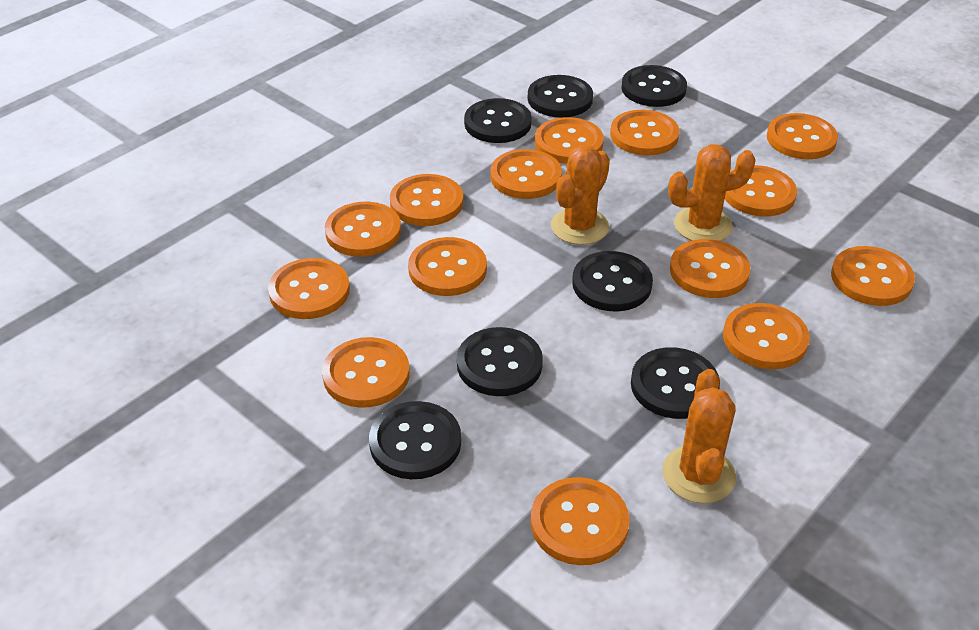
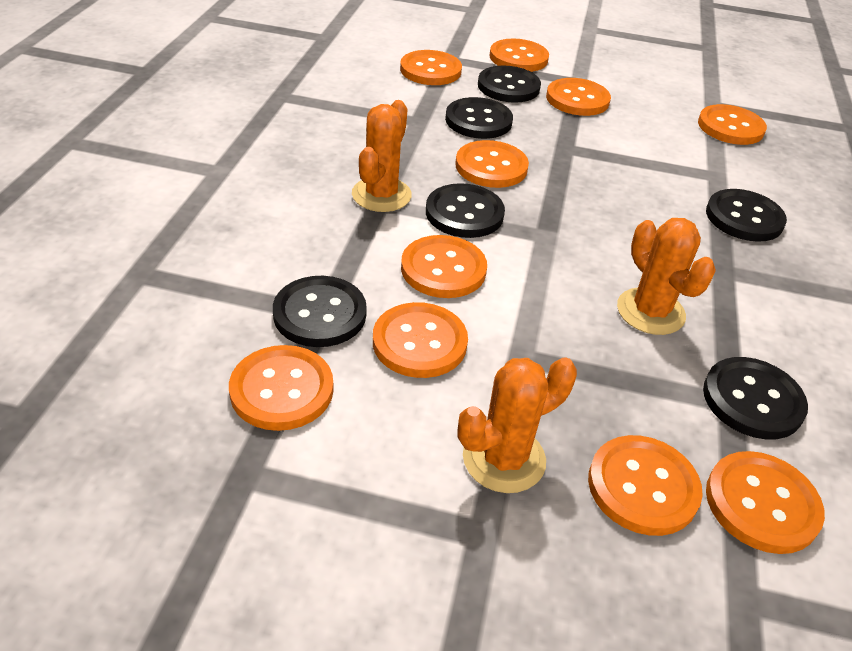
black button: [369,401,461,479] [457,327,543,396] [464,98,532,143] [528,75,593,118] [572,251,653,311] [621,65,687,107] [631,347,720,419] = 7 -> [273,276,367,347] [426,183,505,238] [445,97,513,139] [478,65,541,103] [703,357,808,440] [706,189,787,242] = 6
orange button: [268,258,350,319] [322,337,410,408] [325,202,401,257] [390,174,463,226] [408,237,487,296] [490,149,562,199] [531,477,630,565] [535,117,604,164] [610,110,679,155] [670,239,751,298] [723,303,810,369] [725,165,797,216] [767,113,838,159] [831,246,915,306] = 14 -> [229,345,334,431] [373,302,468,378] [400,50,462,85] [401,235,487,298] [455,140,529,188] [489,39,549,72] [546,78,611,116] [588,435,703,536] [698,104,767,145] [706,451,825,554] = 10

